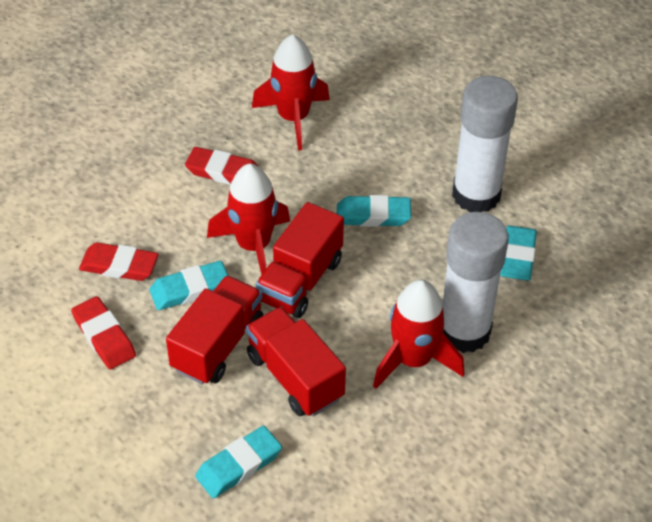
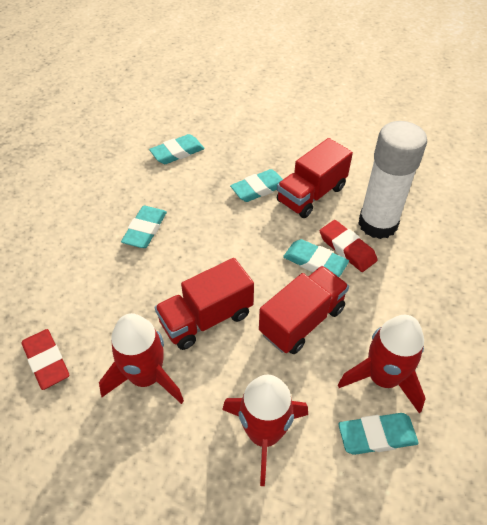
red eraser: [71,296,136,370] [79,242,158,281] [185,147,259,185] = 3 -> [21,329,69,390] [320,220,377,272] = 2
turquoise eraser: [149,261,228,310] [195,426,282,498] [337,195,411,227] [500,226,537,280] = 4 -> [121,206,167,248] [149,134,205,164] [230,169,283,202] [283,239,349,277] [338,413,419,455] = 5
white glue stick: [442,212,509,353] [452,76,518,212] = 2 -> [358,121,427,239] = 1

